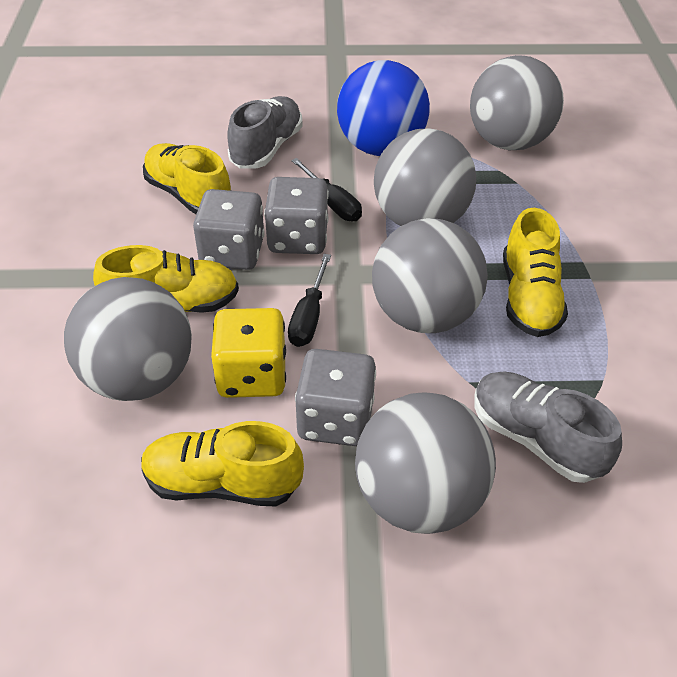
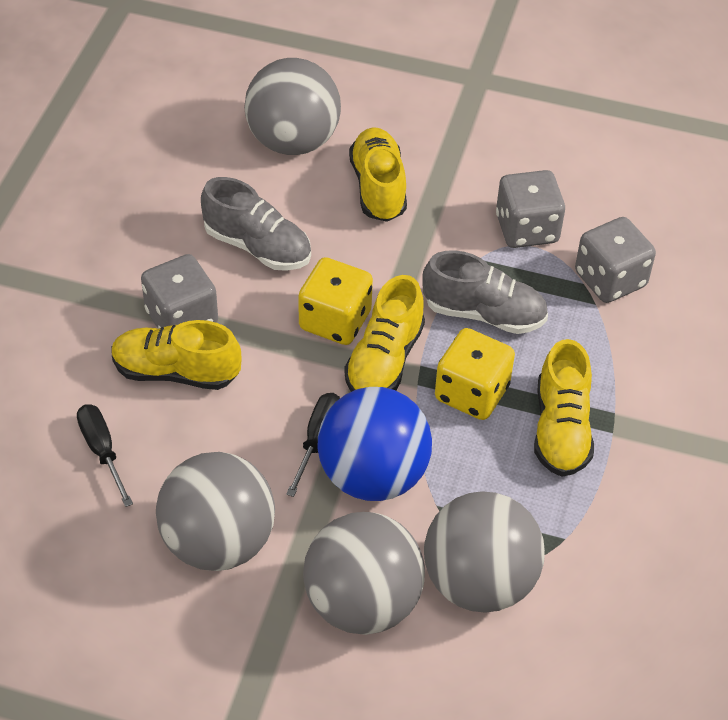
grey ball: [64,277,192,401] [355,392,496,534] [372,218,488,333] [374,129,476,226] [470,55,564,150] = 5 -> [156,452,275,571] [244,58,341,155] [303,512,425,635] [424,491,545,613] = 4
yellow dice: [211,308,286,398] = 1 -> [298,257,373,345] [435,328,515,420] = 2

